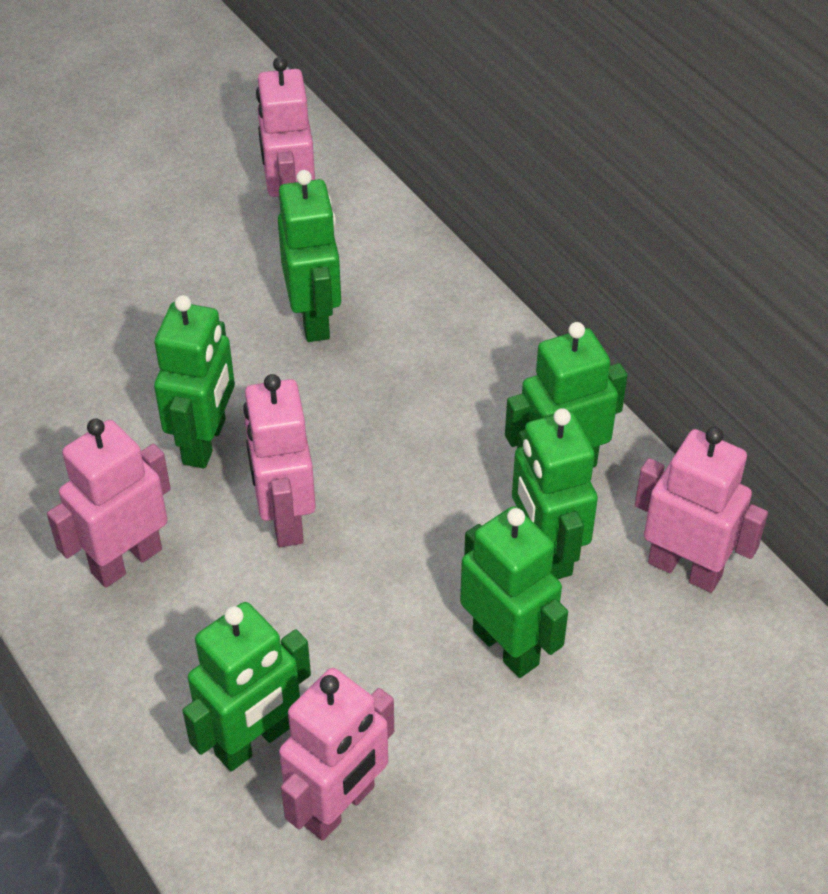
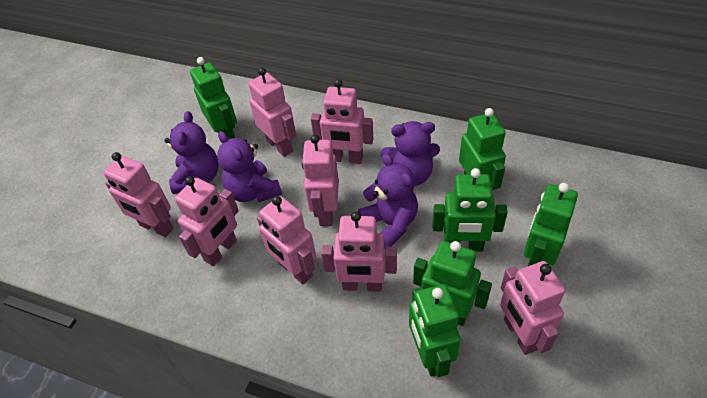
pink robot: [47,418,171,588] [243,374,316,547] [256,57,315,197] [279,668,394,841] [635,427,768,593] = 5 -> [104,152,174,237] [175,176,239,266] [248,67,296,157] [257,196,316,284] [302,135,339,226] [311,79,373,164] [321,211,397,292] [500,261,566,355] = 8
purple teddy bear: none = 0 -> [164,111,219,194] [217,131,282,202] [358,153,418,249] [381,121,440,186] = 4

